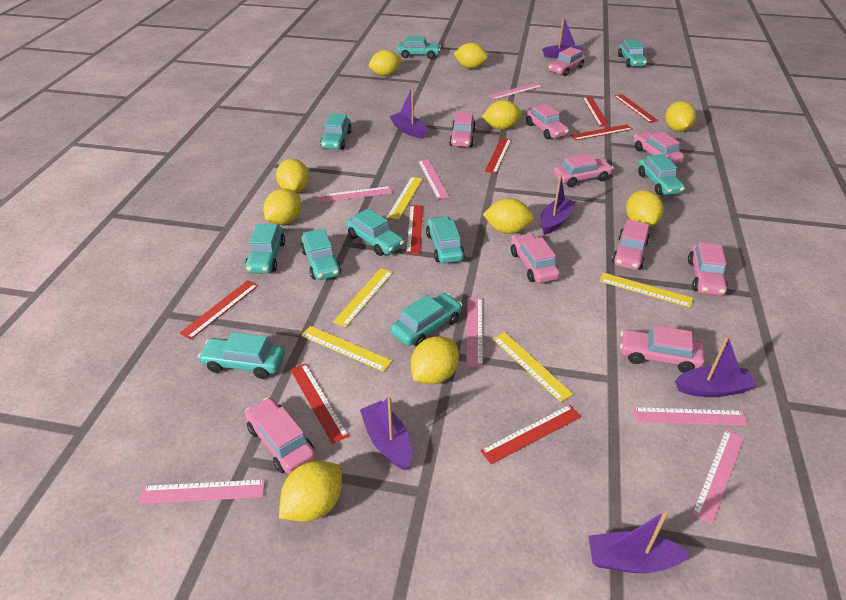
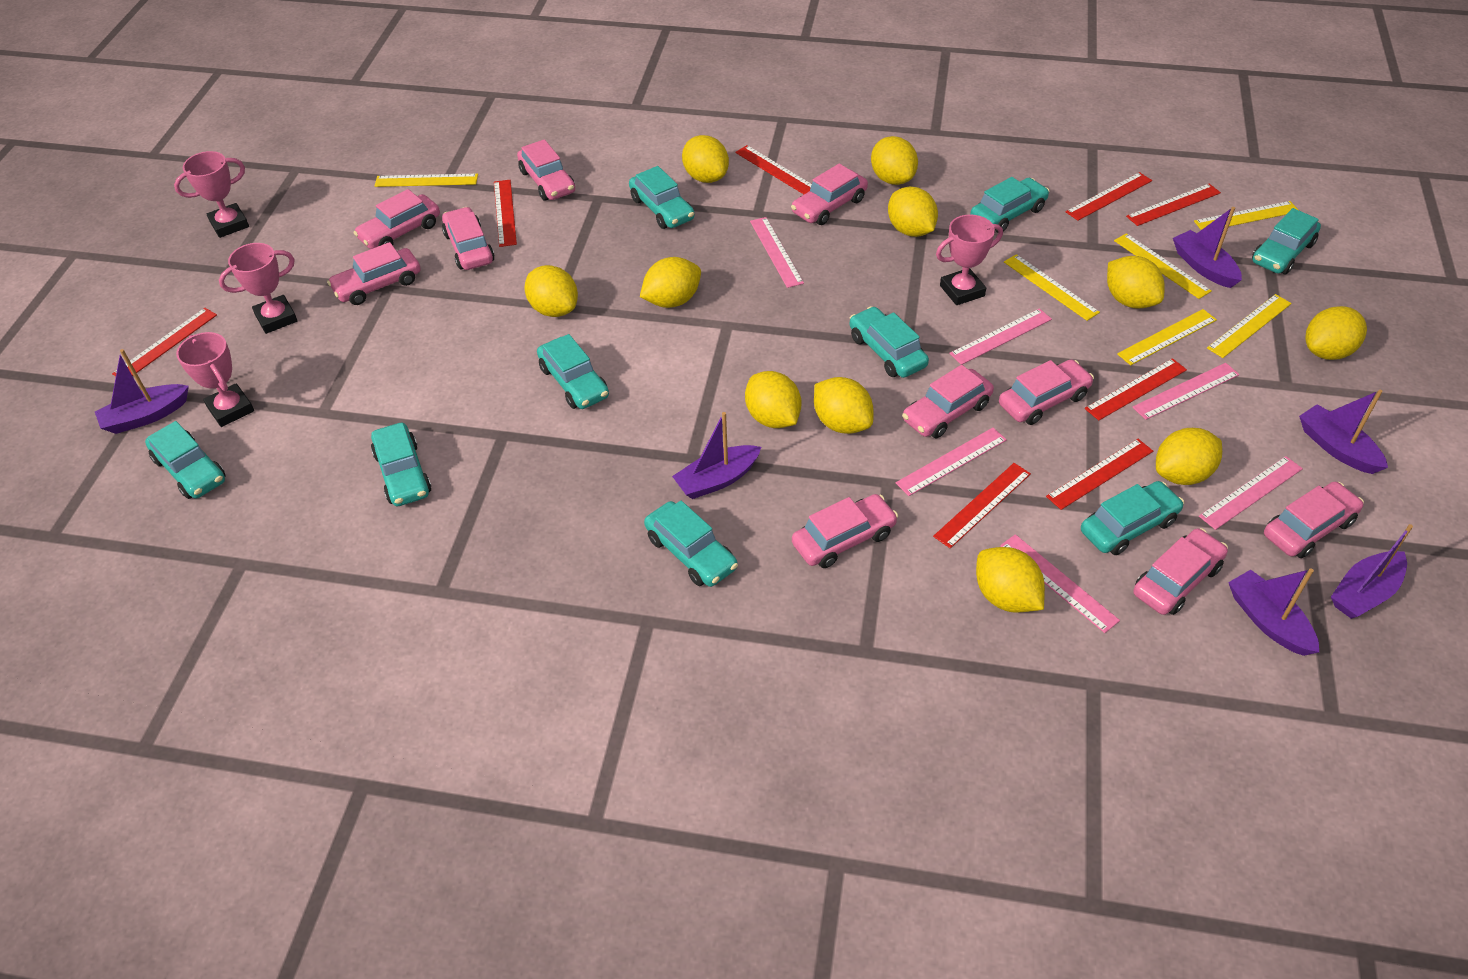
pink ruler: [139,479,265,504] [316,186,392,203] [418,159,449,199] [466,297,483,367] [489,83,542,100] [633,407,748,426] [692,429,744,525] = 7 -> [750,217,804,288] [896,428,1007,496] [949,308,1052,365] [1000,534,1120,633] [1133,363,1240,420] [1199,456,1303,530] = 6
pink trophy: none = 0 -> [174,151,249,238] [176,332,254,427] [219,243,298,334] [936,214,1003,305] = 4
turquoise car: [198,332,284,379] [245,224,285,274] [301,228,342,280] [320,114,352,150] [346,209,404,256] [391,293,462,347] [397,36,441,59] [426,216,465,263] [618,40,647,67] [638,154,685,195] = 10 -> [145,421,225,499] [371,423,431,506] [537,334,609,409] [629,166,695,229] [644,501,738,587] [849,306,929,378] [970,177,1049,232] [1081,481,1184,555] [1252,208,1321,274] = 9
yellow lemon: [263,189,301,225] [276,159,309,193] [279,461,342,522] [369,50,402,76] [411,336,459,384] [454,43,488,68] [482,100,522,130] [483,198,534,234] [626,190,663,227] [665,101,696,132] = 10 -> [525,265,578,317] [640,257,701,308] [682,135,729,183] [745,371,802,428] [814,377,874,434] [871,136,918,185] [888,187,938,237] [976,547,1045,613] [1107,256,1165,309] [1156,428,1222,485] [1305,306,1367,360] = 11
yellow ruler: [301,326,392,372] [333,268,393,327] [387,177,423,219] [493,332,573,402] [599,272,693,308] = 5 -> [374,174,478,187] [1004,254,1100,321] [1114,233,1212,299] [1117,309,1217,365] [1194,201,1298,230] [1207,294,1292,358] = 6

